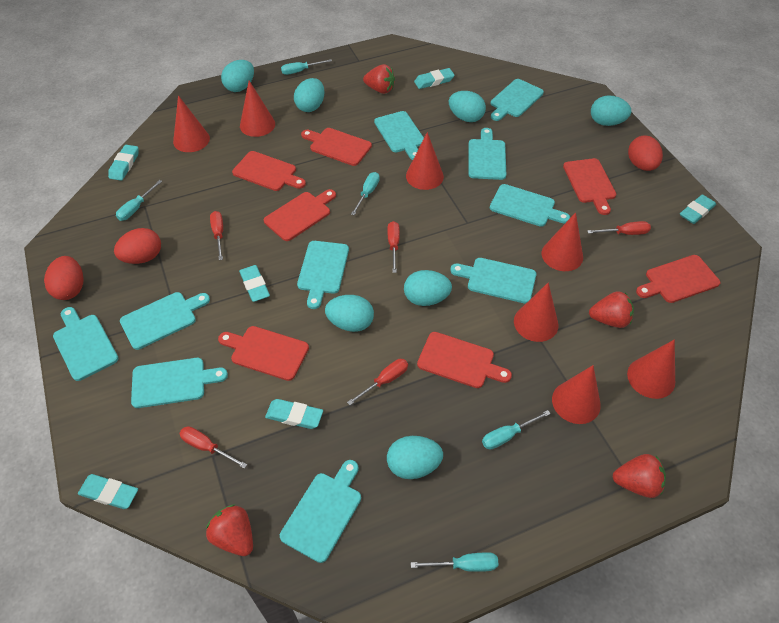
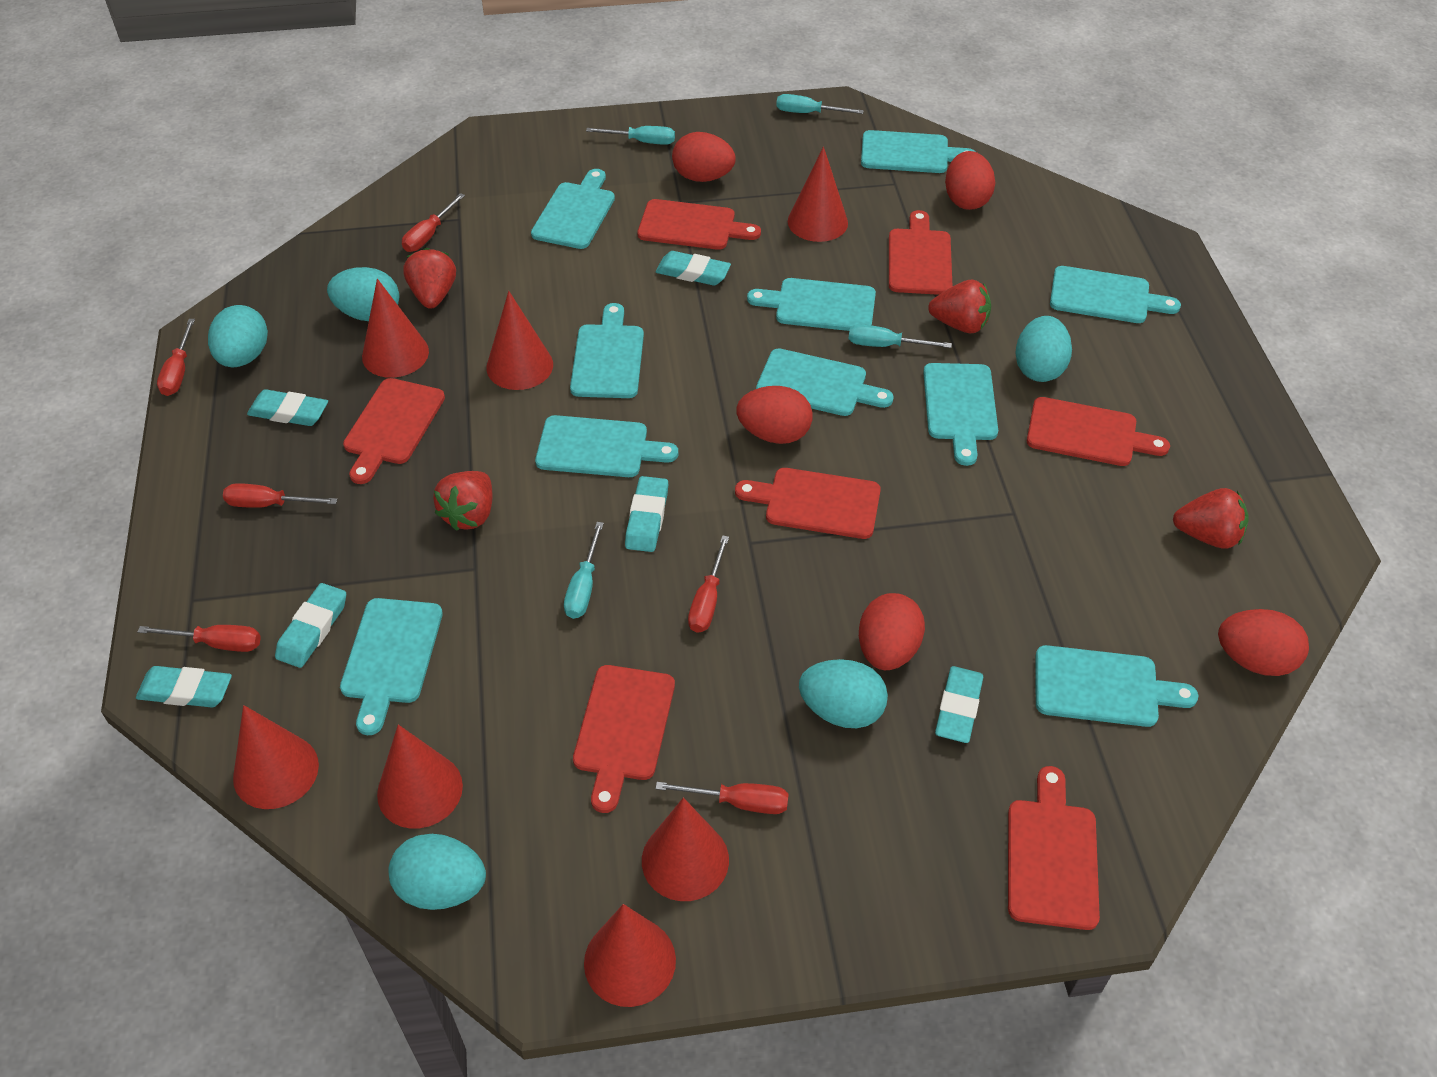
red egg: [44,256,84,300] [114,228,161,264] [628,136,663,171] = 3 -> [672,132,736,182] [736,386,813,444] [859,593,925,670] [945,151,995,210] [1218,609,1309,676] = 5
red screwdriver: [179,426,247,469] [210,211,223,260] [347,359,408,405] [387,221,400,273] [587,221,651,235] = 5 -> [137,625,261,652] [157,319,195,396] [223,483,338,508] [402,193,465,252] [655,782,789,814] [688,535,729,633] = 6
turquoise egg: [221,60,254,92] [294,78,324,112] [325,295,374,332] [387,436,443,479] [404,270,452,306] [449,91,486,122] [591,95,631,126] = 7 -> [208,305,268,367] [327,267,399,321] [388,834,486,910] [799,659,888,728] [1015,316,1072,382] = 5
turquoise screwdriver: [116,180,162,221] [281,59,332,75] [351,172,380,215] [411,552,498,572] [482,410,551,450] = 5 -> [564,522,604,619] [586,126,675,145] [776,94,864,114] [848,324,952,348] = 4

